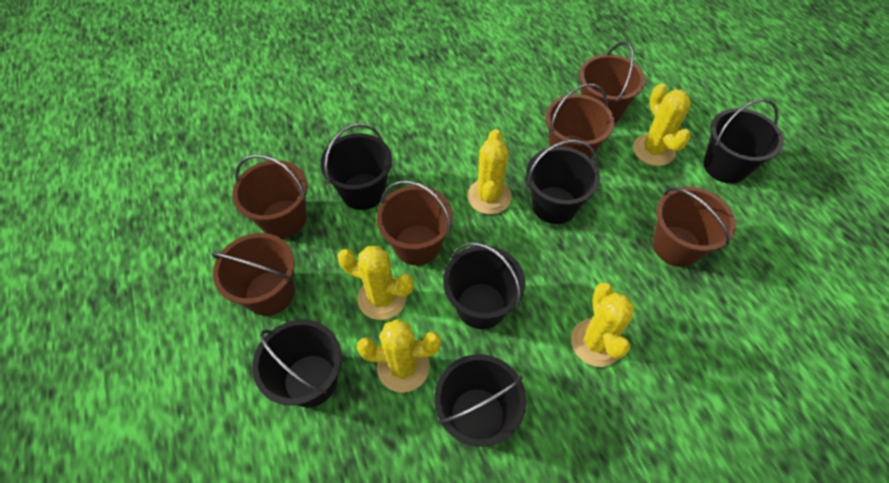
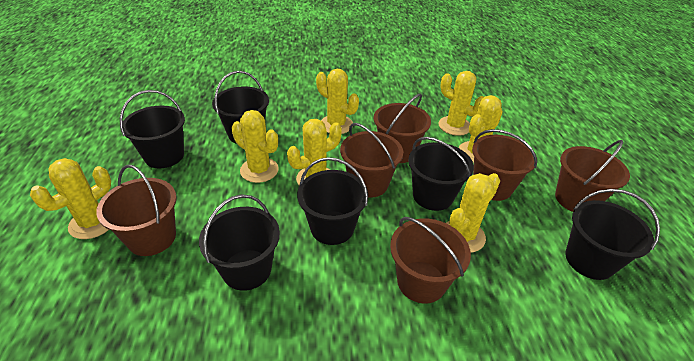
yellow cactus: [337,246,414,320] [357,319,441,393] [467,129,512,214] [571,283,634,367] [633,83,691,166] = 5 -> [30,158,111,239] [231,110,279,183] [287,119,342,186] [316,69,359,134] [439,71,484,136] [446,173,500,253] [459,95,503,163] = 7

